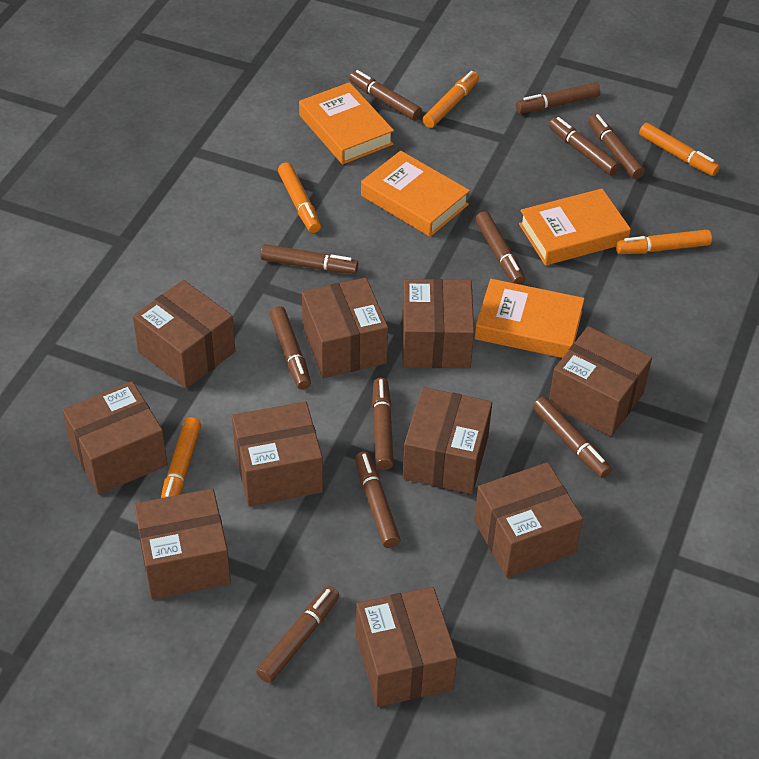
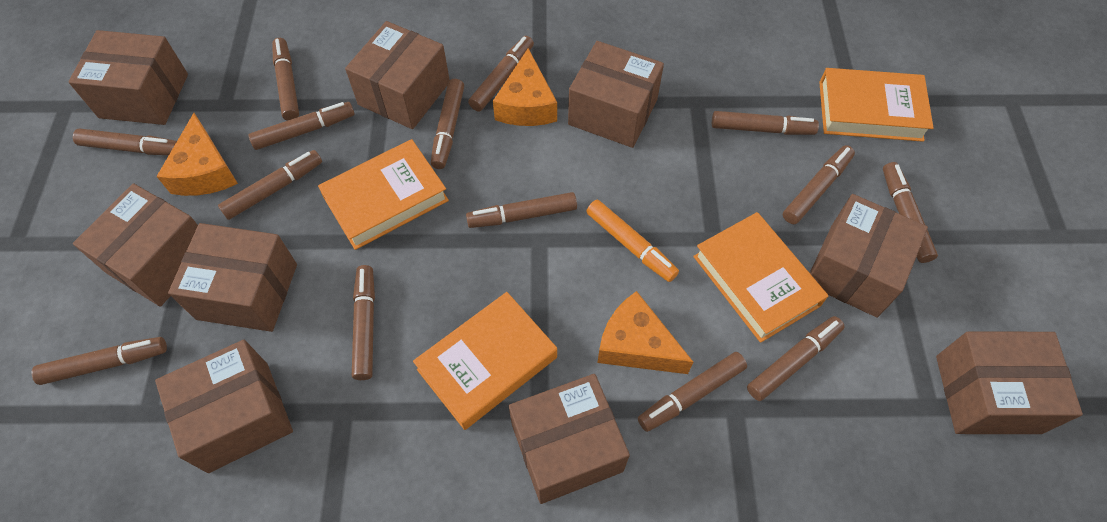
brown box: [63,381,168,495] [133,280,235,389] [134,488,231,600] [232,401,323,506] [302,277,388,378] [356,587,457,707] [402,279,474,368] [403,387,492,494] [474,462,583,577] [549,326,652,437] = 10 -> [68,30,188,125] [73,183,198,307] [155,340,293,473] [168,223,297,332] [345,21,450,129] [509,374,630,504] [568,41,664,148] [810,194,928,318] [936,332,1083,434] = 9
brown marker: [256,586,339,683] [261,244,358,274] [270,306,311,390] [349,70,422,120] [355,451,401,548] [372,378,394,470] [475,211,525,285] [516,82,600,113] [533,397,612,478] [549,117,620,176] [588,114,645,179] = 11 -> [31,337,167,385] [73,128,177,155] [218,150,322,220] [249,102,355,150] [272,38,299,121] [352,265,375,380] [431,79,464,169] [466,192,577,228] [468,36,534,111] [638,352,747,432] [712,111,819,135] [747,316,845,401] [783,145,855,224] [883,162,938,263] = 14
orange cheese: none = 0 -> [156,113,238,196] [493,48,557,126] [597,291,693,374] = 3
orange marker: [161,417,201,498] [278,162,321,233] [422,71,479,128] [616,230,712,254] [639,123,720,176] = 5 -> [586,200,679,282] = 1

